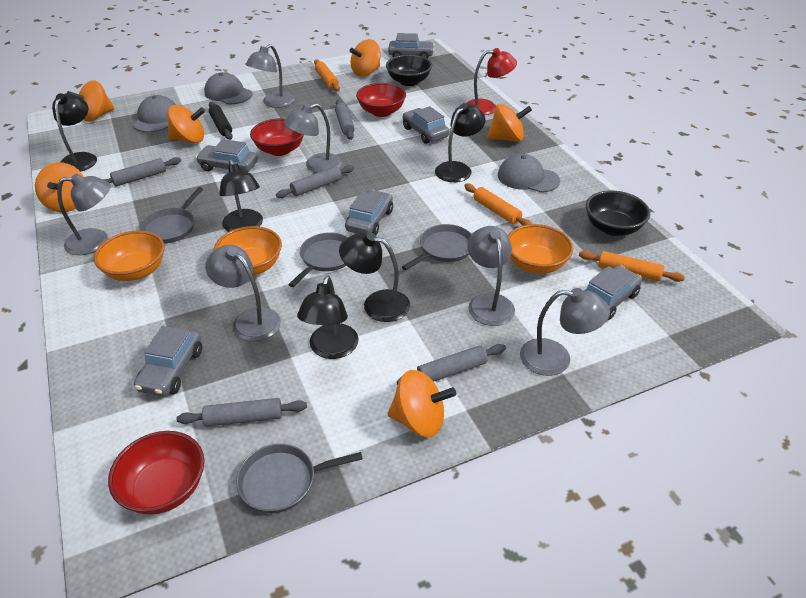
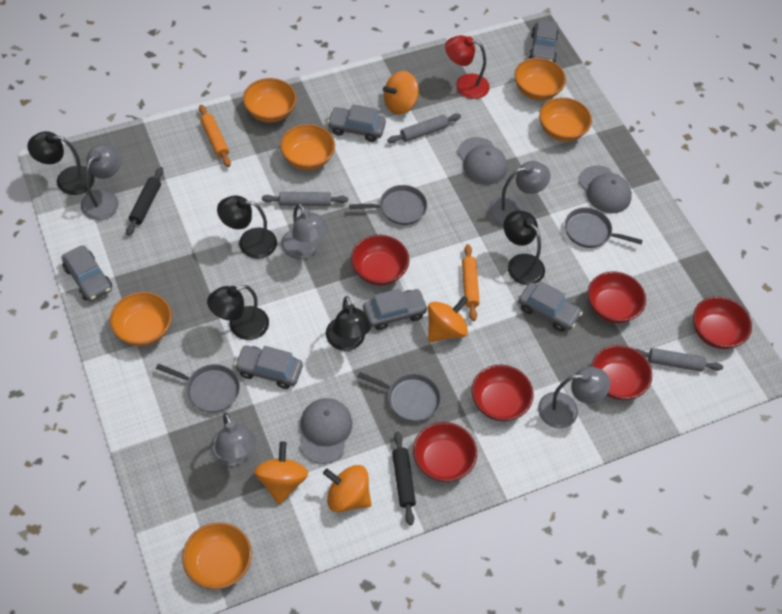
black bowl: [386,55,432,86] [586,190,650,236] = 2 -> none = 0
black rolling pin: [209,102,233,140] = 1 -> [126,167,163,236] [392,431,416,525] = 2
grey lamp: [57,174,111,255] [205,245,281,341] [246,44,295,108] [284,103,342,173] [467,226,515,326] [520,288,610,376] = 6 -> [81,144,122,220] [210,413,256,466] [281,203,328,259] [489,161,550,225] [538,367,610,428] = 5
grey rolling pin: [102,157,181,186] [177,398,307,427] [276,165,354,198] [335,99,355,140] [397,344,506,385] = 5 -> [262,192,348,206] [387,113,461,143] [635,348,723,372] = 3
orange bowl: [94,231,164,281] [214,226,282,275] [508,224,573,274] = 3 -> [110,292,172,346] [182,522,252,589] [243,78,297,122] [280,124,335,170] [514,58,566,101] [539,97,592,142] = 6
orange rolling pin: [314,59,340,91] [464,183,532,226] [579,251,685,282] = 3 -> [199,105,231,167] [462,244,480,321] = 2
orange spinning top: [35,162,84,212] [67,80,115,122] [167,105,205,143] [350,39,381,76] [388,370,456,437] [487,104,532,142] = 6 -> [254,441,308,505] [323,465,372,512] [383,71,419,114] [428,296,468,342] = 4
red bowl: [108,431,204,515] [250,118,304,156] [356,83,406,117] = 3 -> [351,235,409,286] [413,422,477,482] [471,365,534,421] [588,271,646,323] [592,345,652,400] [693,296,752,349] = 6

